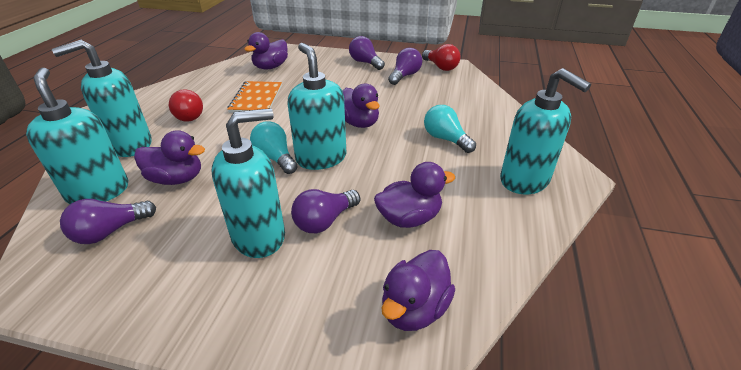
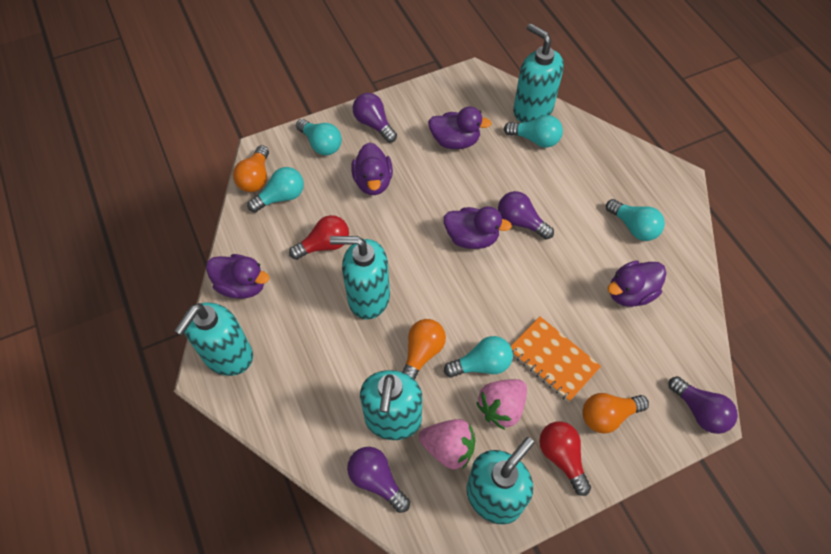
orange light bulb: none = 0 -> [233,145,269,192] [402,319,446,380] [582,393,649,433] = 3
pink strawberry: none = 0 -> [419,419,475,470] [476,379,527,430] = 2
turquoise light bulb: [250,121,298,174] [424,105,476,153] = 2 -> [247,167,304,212] [296,119,342,155] [444,336,513,378] [504,115,563,148] [606,199,665,241] = 5

